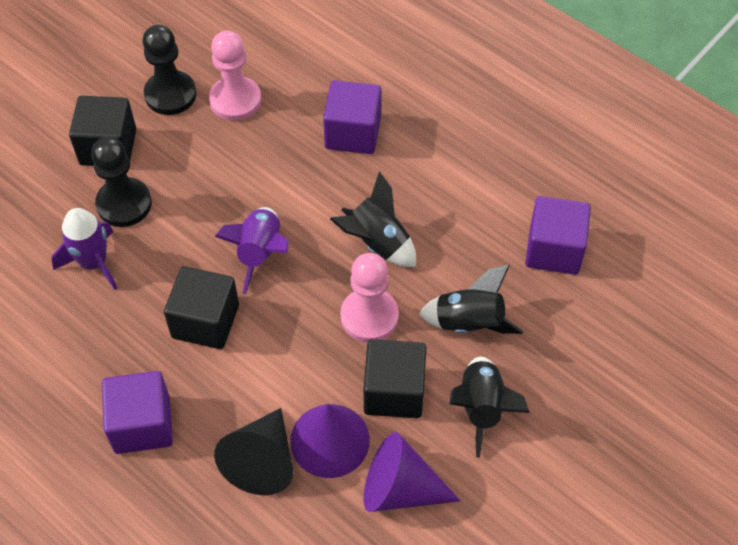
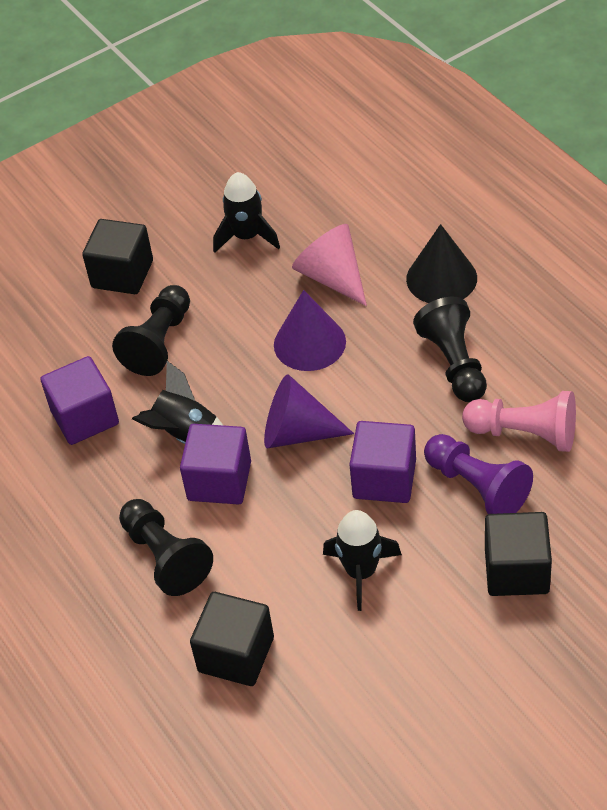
black pawn: [91,137,152,227] [142,25,196,115] = 2 -> [112,285,190,376] [119,499,213,596] [413,297,487,402] = 3
pink cone: none = 0 -> [292,224,367,306] = 1
pink pawn: [209,31,261,121] [340,253,399,342] = 2 -> [462,391,576,452] = 1
purple pawn: none = 0 -> [424,434,533,514] = 1
purple rocket: [51,208,118,290] [215,207,289,294] = 2 -> none = 0

